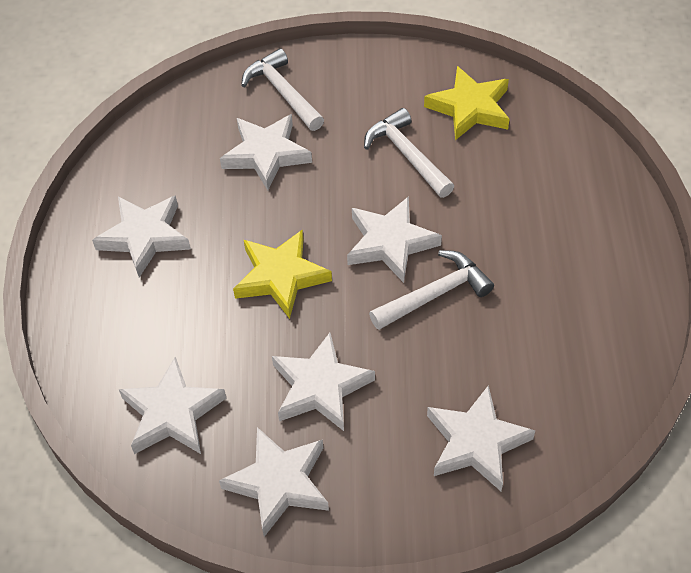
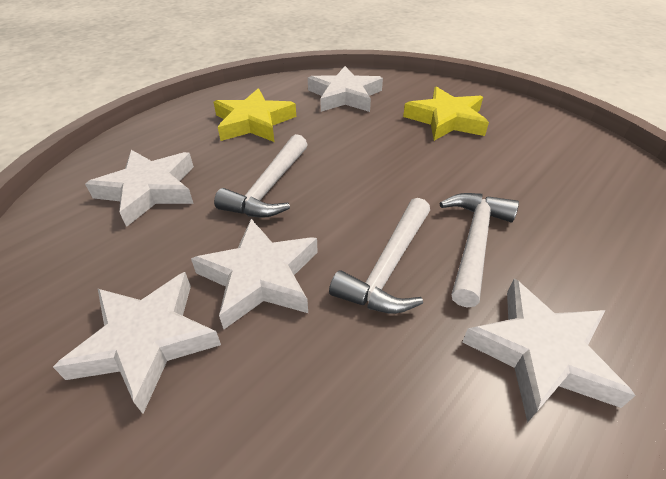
white star: [92,195,191,278] [119,357,226,454] [219,427,329,537] [220,114,312,190] [272,333,375,431] [347,196,442,283] [427,385,535,491] = 7 -> [53,272,221,414] [85,150,194,227] [191,219,318,329] [308,66,383,112] [462,279,636,423] = 5

